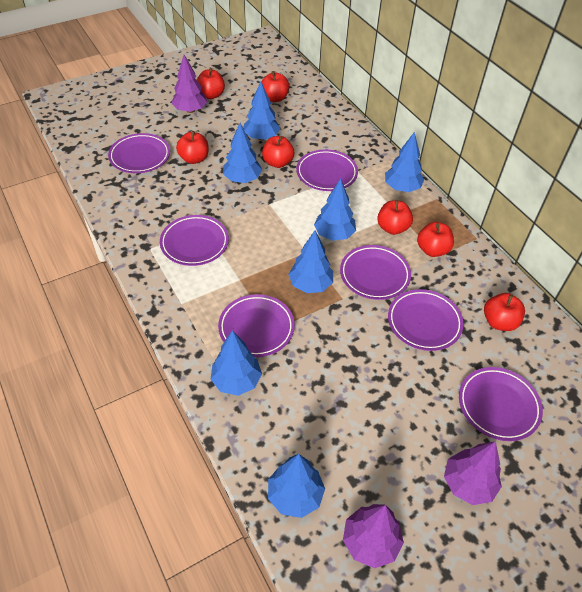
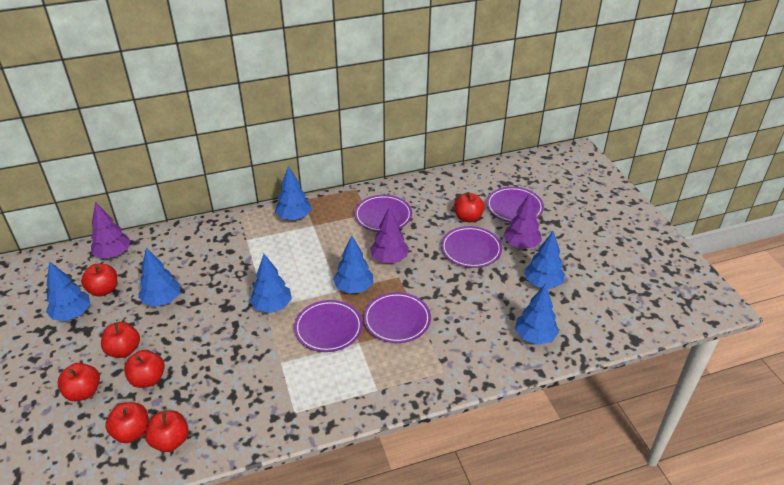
purple plate: [108,133,170,173] [160,215,229,266] [218,294,295,357] [296,150,358,191] [340,245,411,300] [388,289,464,351] [459,367,543,441] = 7 -> [294,300,363,352] [354,195,412,232] [363,292,431,343] [441,226,502,268] [486,187,544,222] = 5

